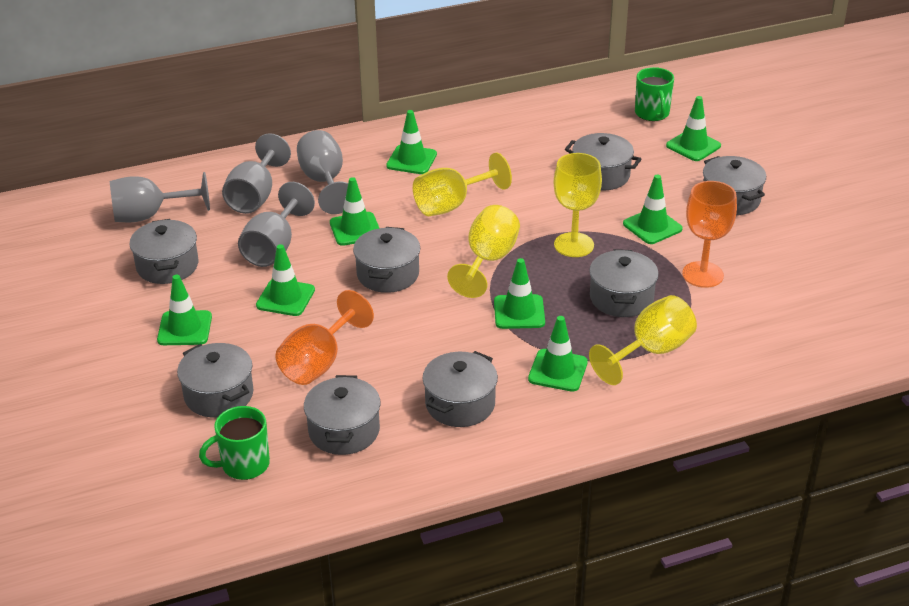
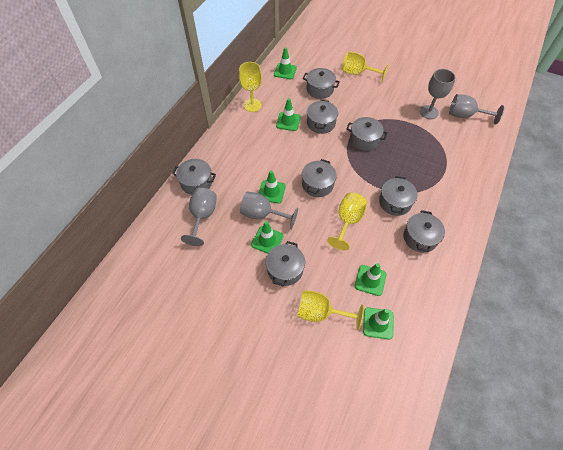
green mug: [199,406,270,480] [635,67,674,121] = 2 -> none = 0
green traffic cone: [157,275,212,345] [256,244,315,316] [330,177,379,246] [386,110,437,174] [494,258,545,329] [528,316,588,392] [623,175,683,244] [666,96,721,161] = 8 -> [251,221,283,254] [259,171,286,203] [274,47,297,79] [276,98,301,131] [355,263,386,296] [363,307,393,340] = 6
orange goblet: [275,290,374,385] [682,181,737,288] = 2 -> none = 0

